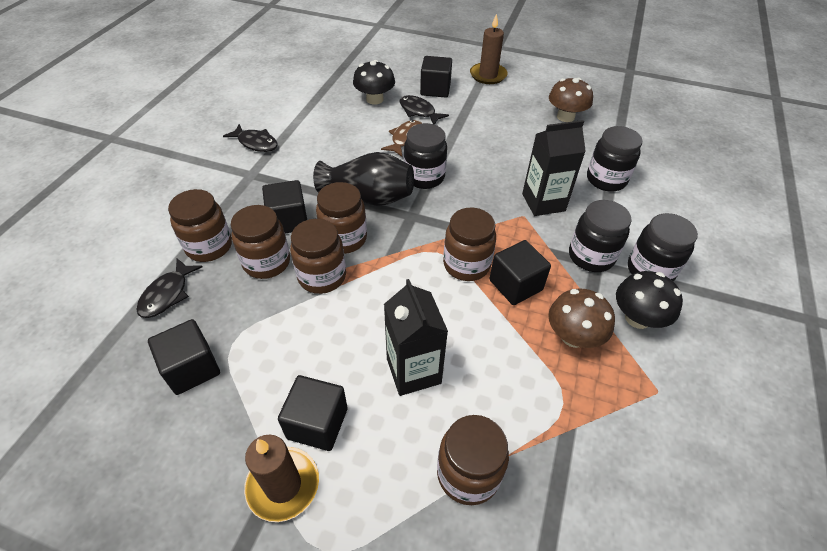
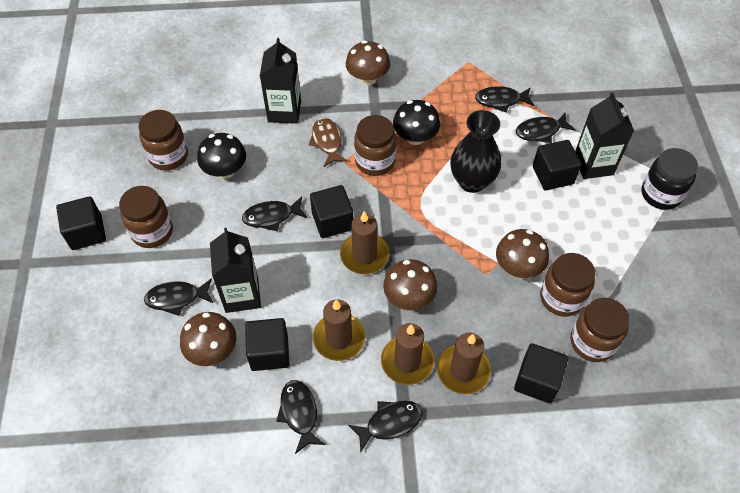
black carton: [384,279,448,396] [522,120,586,216] = 2 -> [210,228,261,313] [260,38,301,124] [575,92,634,179] = 3
black fish: [136,258,203,318] [223,124,278,152] [399,95,449,125] = 3 -> [144,278,213,316] [242,196,307,231] [276,380,325,454] [348,401,423,453] [475,86,534,112] [516,113,576,143] = 6
black jar: [404,123,447,189] [569,200,632,272] [587,126,642,192] [628,213,698,281] = 4 -> [642,148,698,210] = 1
brown candle: [244,435,319,522] [470,14,508,84] = 2 -> [313,299,365,361] [340,211,389,274] [381,323,434,385] [437,333,491,394] = 4
brown jar: [168,189,232,262] [231,205,290,279] [290,219,346,294] [316,182,367,254] [437,415,509,505] [443,208,496,281] = 6 -> [119,186,173,248] [139,110,188,171] [354,115,396,176] [540,253,595,317] [570,298,630,362] = 5
brown mushroom: [548,289,615,348] [549,78,593,122] = 2 -> [180,312,236,366] [346,40,390,85] [383,259,437,311] [496,229,549,278] = 4

